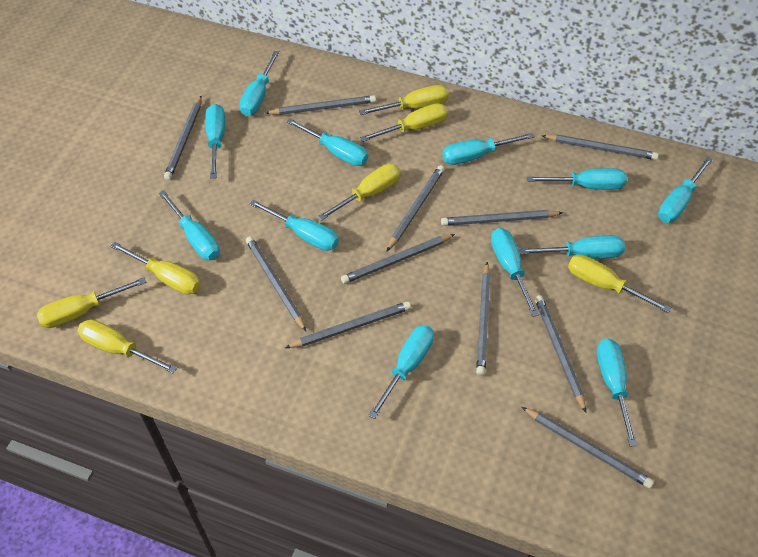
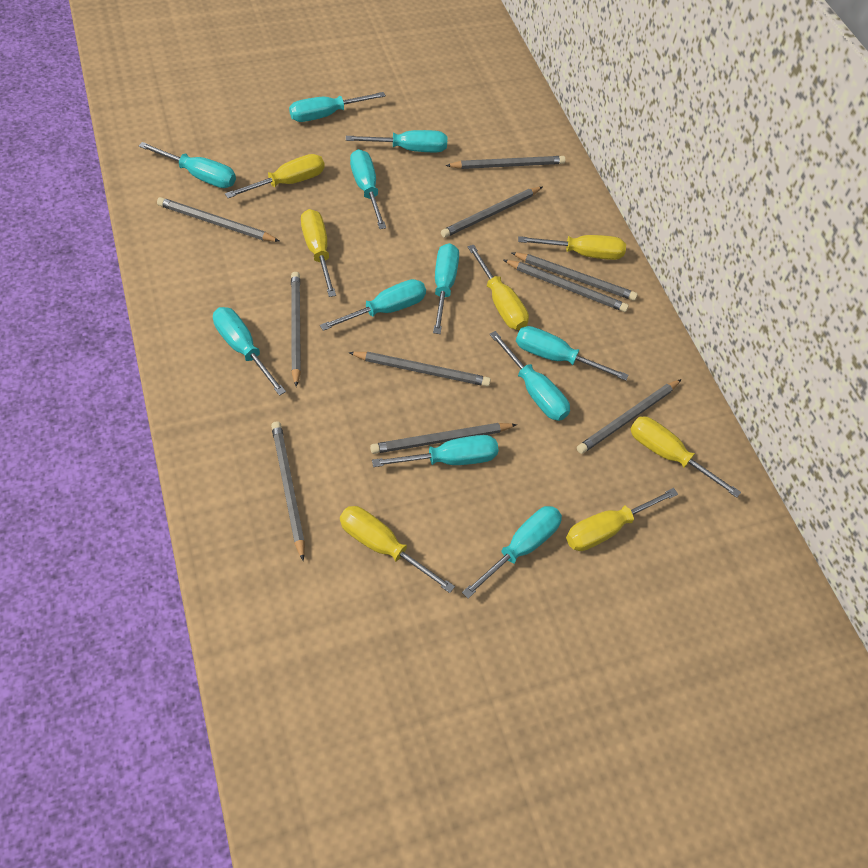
grey pencil: [164,95,202,180] [246,236,306,331] [266,95,376,115] [285,301,411,348] [341,234,455,284] [387,165,445,251] [441,210,563,226] [476,262,491,375] [522,407,654,489] [535,295,586,412] [541,135,659,160] = 11 -> [157,197,280,242] [271,421,305,561] [291,272,301,387] [348,352,491,387] [370,423,517,454] [441,187,542,238] [445,156,566,169] [503,260,629,312] [511,252,638,301] [577,379,682,454] = 10
turquoise screwdriver: [159,190,220,260] [205,104,225,178] [239,51,280,116] [249,200,339,251] [287,118,368,166] [368,325,434,419] [442,133,535,165] [491,228,539,317] [519,235,625,259] [527,168,627,190] [597,338,638,447] [658,157,713,223] = 12 -> [139,142,236,188] [213,307,286,396] [289,92,386,122] [320,279,426,331] [346,130,447,152] [350,149,386,229] [372,435,499,467] [433,243,459,334] [462,506,562,598] [489,331,570,421] [516,326,628,381] = 11

